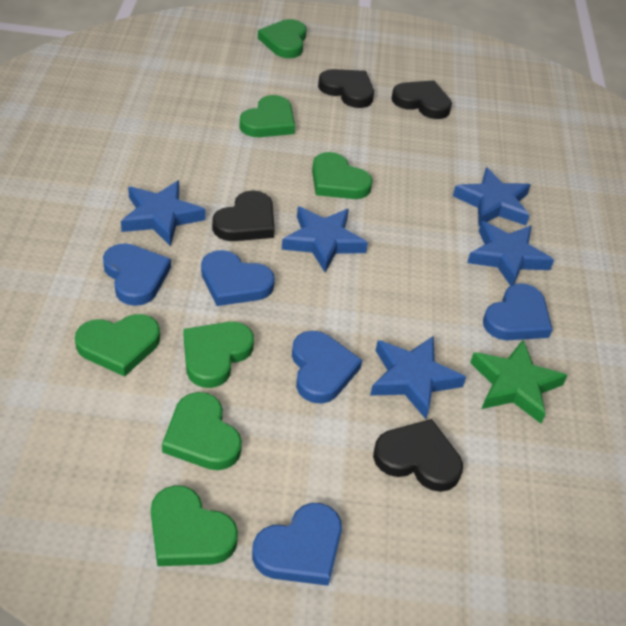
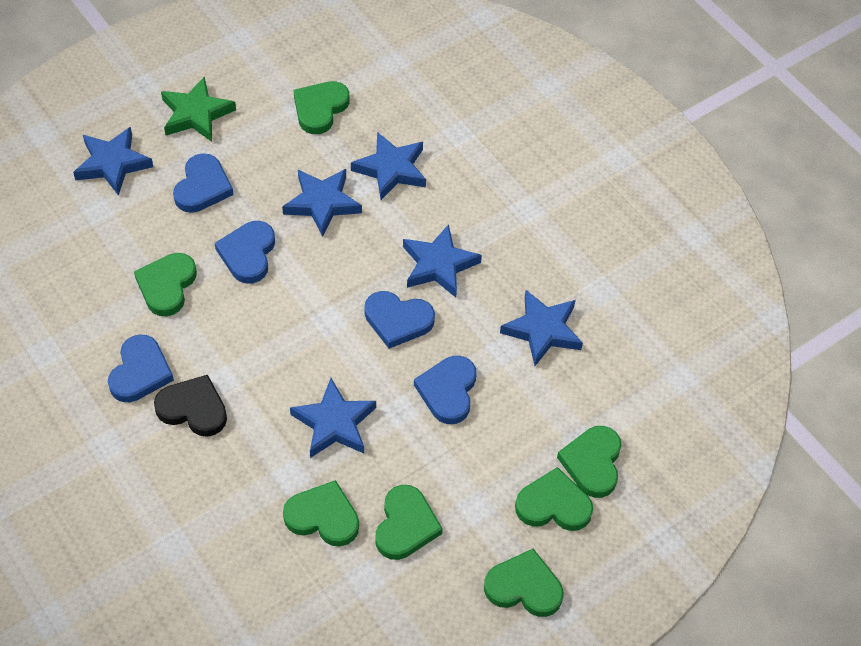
black heart: [212,190,275,241] [318,69,374,108] [373,419,463,492] [391,80,452,119] = 4 -> [154,375,227,437] = 1
blue star: [121,180,206,247] [282,206,368,273] [370,336,466,419] [453,167,530,227] [467,221,554,286] = 5 -> [73,127,153,196] [282,169,362,237] [290,378,376,458] [351,132,426,200] [403,224,482,297] [500,290,583,366] = 6

